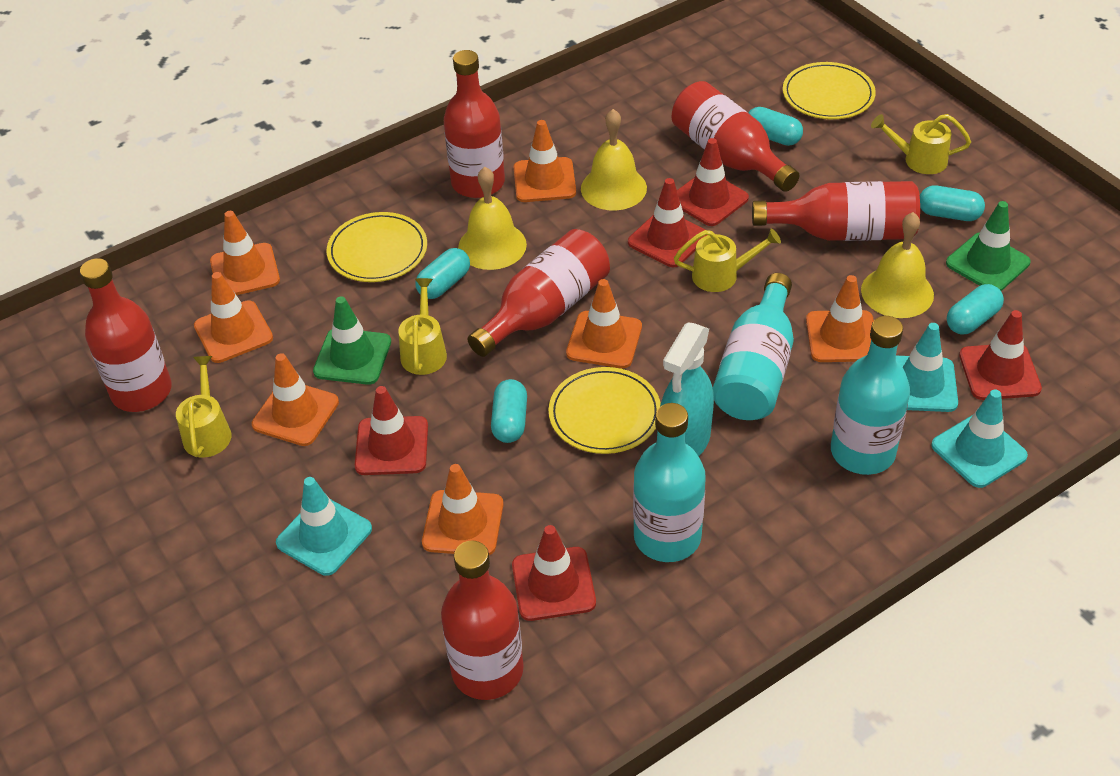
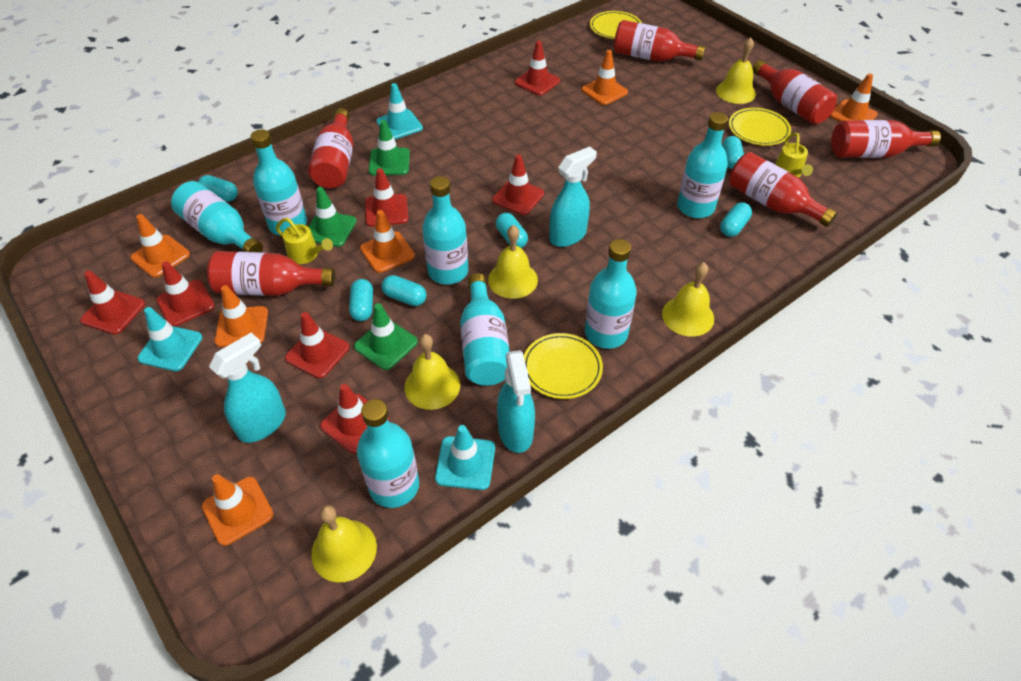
green traffic cone: [313,296,391,385] [946,201,1031,291] = 2 -> [308,187,357,247] [354,303,418,370] [369,120,410,176] = 3
orange traffic cone: [194,272,273,363] [210,211,280,295] [252,353,339,446] [422,464,503,555] [514,120,576,202] [566,279,642,368] [806,275,874,362] = 7 -> [130,214,190,278] [202,474,274,546] [214,285,268,347] [360,210,415,273] [582,50,628,105] [830,74,878,122] = 6
red traffic cone: [355,386,428,475] [512,525,596,621] [628,178,707,267] [677,138,749,226] [959,310,1042,400] = 5 -> [80,271,145,335] [156,261,215,326] [285,312,349,378] [320,384,389,453] [365,168,408,227] [492,155,544,215] [515,41,560,96] = 7
turquoise bottle: [633,403,706,562] [713,273,794,420] [831,316,910,475] = 3 -> [171,181,263,252] [251,129,307,236] [357,399,419,508] [422,176,468,285] [460,273,510,386] [585,239,637,349] [677,112,728,218] = 7
turquoise capsule: [415,248,470,299] [491,379,527,443] [748,107,803,146] [920,185,985,221] [947,284,1004,335] = 5 -> [198,175,238,202] [349,279,373,321] [381,275,427,306] [496,213,528,248] [720,202,752,237] [722,136,744,169] = 6
turquoise spray bottle: [660,322,714,456] = 1 -> [209,332,286,443] [497,350,535,453] [549,146,597,247] = 3
yellow bell: [458,167,527,270] [581,109,647,211] [861,212,934,318] = 3 -> [311,505,377,582] [404,334,460,410] [488,225,538,299] [662,262,714,337] [716,37,756,104] = 5
yellow watering can: [176,356,231,458] [398,278,447,375] [674,229,781,292] [871,114,971,174] = 4 -> [276,218,333,264] [775,133,813,178] = 2

